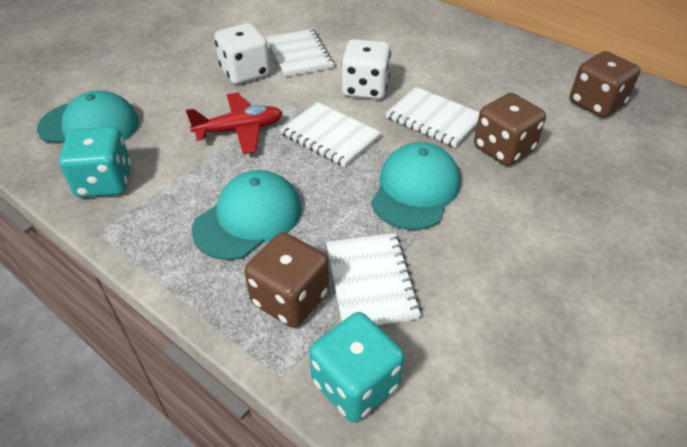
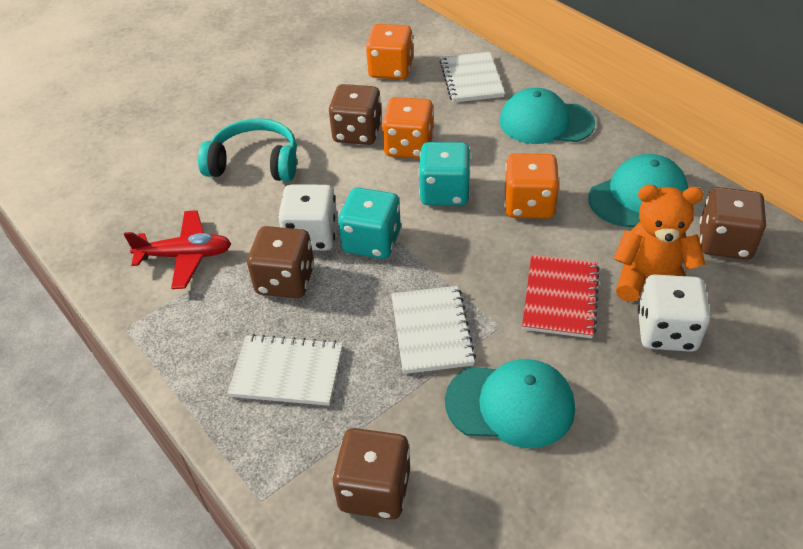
brown dice: [244,232,329,328] [474,93,546,166] [569,51,641,118] = 3 -> [247,226,314,298] [329,84,382,145] [332,428,410,520] [700,187,766,260] = 4
orange dice: none = 0 -> [366,24,413,80] [382,97,434,159] [504,153,559,219] = 3
orange teddy bear: none = 0 -> [613,185,705,302] = 1
red notebook: none = 0 -> [522,255,600,338] = 1
turquoise headphones: none = 0 -> [198,118,297,182] = 1
white notebook: [266,29,334,77] [280,102,381,167] [326,233,421,325] [386,87,480,148] = 4 -> [227,334,343,406] [391,286,476,374] [440,52,505,103] = 3

